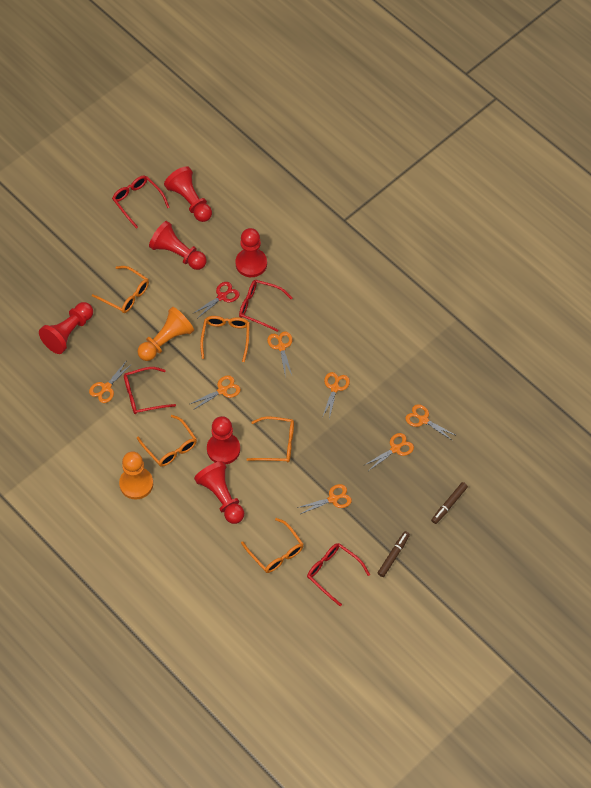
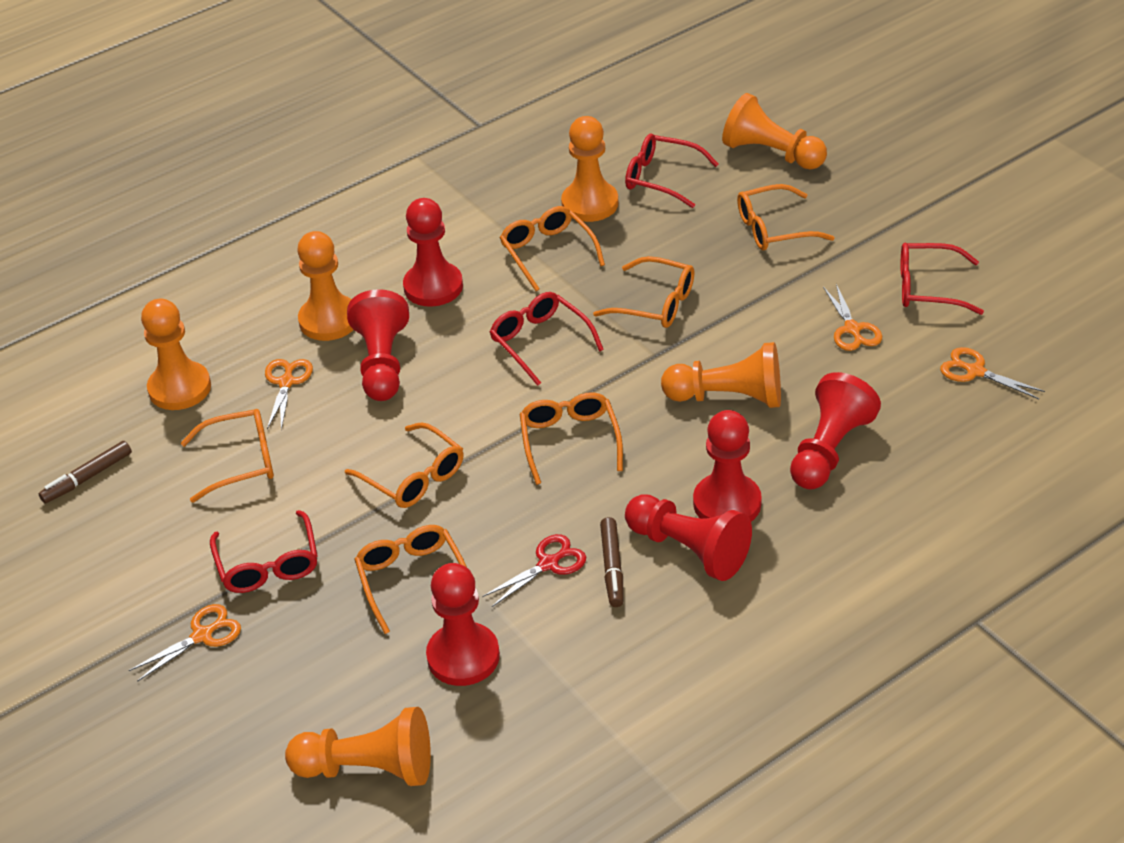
orange glasses: [92,266,149,313] [137,415,197,467] [200,316,250,362] [241,518,303,573] [246,417,294,462] = 5 -> [181,409,274,503] [345,422,464,508] [354,525,467,634] [500,206,605,291] [520,392,623,485] [593,256,695,328] [737,184,835,250] = 7
orange pawn: [119,451,153,500] [137,307,194,361] = 2 -> [141,299,211,410] [285,707,431,786] [297,231,353,341] [561,116,618,222] [661,342,781,408] [722,93,827,170] = 6
orange scissors: [89,360,132,403] [190,375,241,410] [267,331,293,375] [297,484,352,514] [323,372,350,419] [365,433,414,470] [405,404,457,441] = 7 -> [129,604,241,682] [265,359,313,430] [823,284,882,351] [940,347,1045,399] = 4

